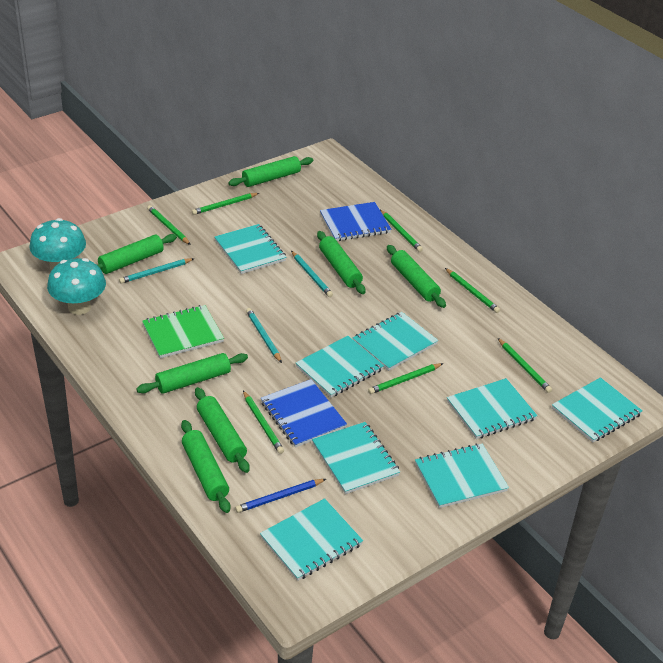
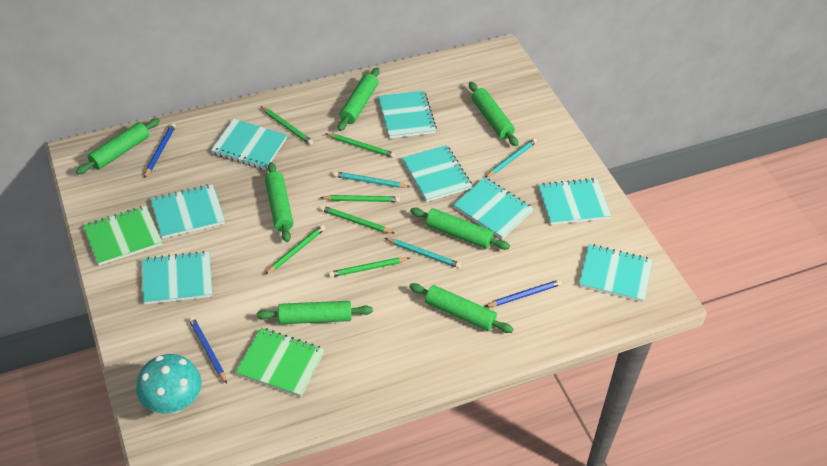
blue notebook: [261,379,347,448] [320,202,391,241] = 2 -> none = 0
blue pencil: [235,479,326,513] = 1 -> [144,123,176,178] [189,316,227,384] [485,280,562,307] = 3
green notebook: [142,305,224,358] = 1 -> [83,206,162,266] [235,328,325,397] = 2
green pencil: [147,205,191,245] [192,193,259,215] [243,391,284,454] [368,363,443,394] [380,210,423,252] [445,268,500,313] [498,338,552,393] = 7 -> [260,106,313,145] [265,225,325,275] [320,195,400,202] [320,205,394,233] [325,133,396,158] [328,257,410,277] = 6
turquoise mushroom: [30,218,86,271] [47,258,106,315] = 2 -> [136,354,202,414] = 1

